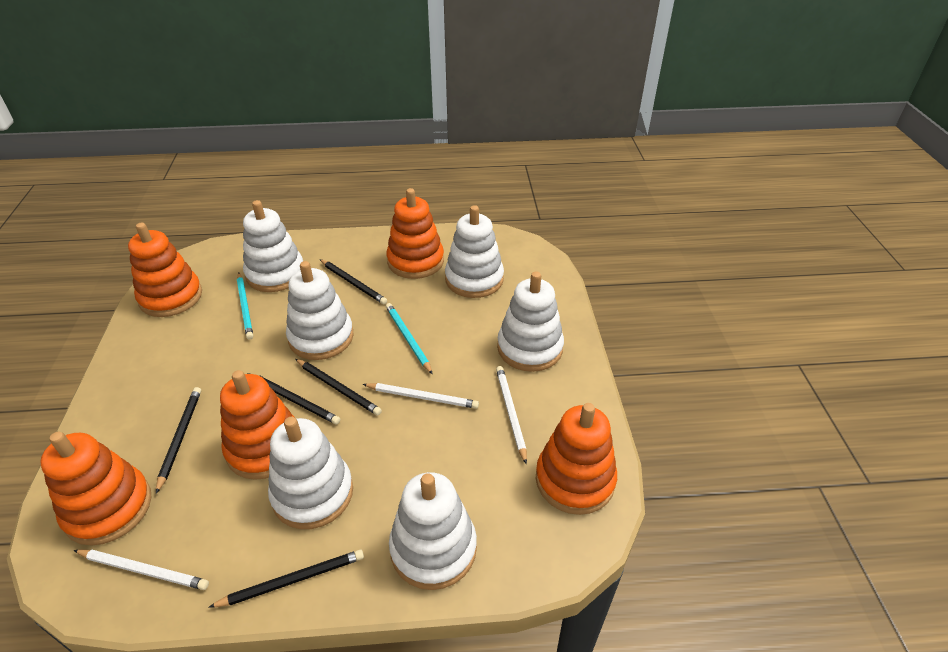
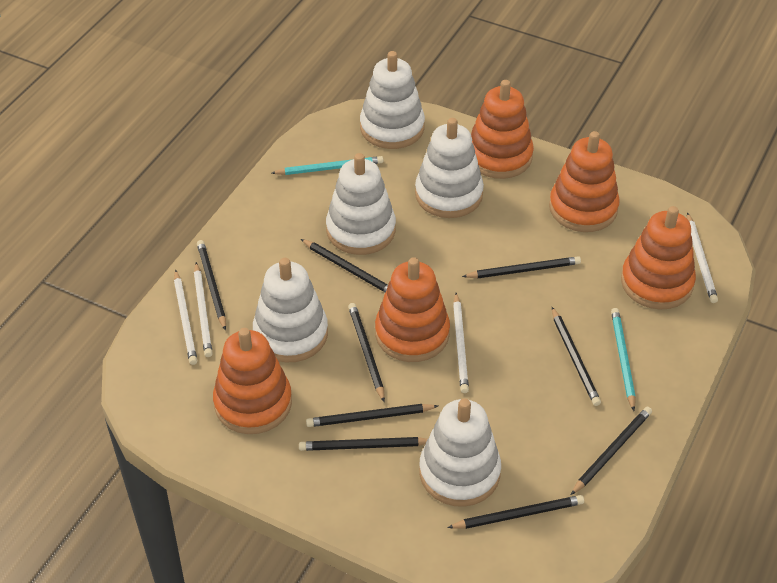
black pencil: [156,387,201,494] [208,550,364,608] [247,373,340,424] [295,359,382,416] [320,259,387,305] = 5 -> [197,240,226,331] [299,437,428,451] [301,239,388,292] [306,404,438,427] [348,303,385,402] [447,495,584,529] [462,256,581,278] [552,307,601,406] [571,407,652,495] = 9
white pencil: [74,550,209,590] [363,383,479,409] [496,366,527,464] = 3 -> [174,270,197,365] [194,262,213,357] [453,293,469,393] [687,213,718,303] = 4
white stacking toy: [243,200,303,292] [268,417,353,529] [286,261,354,360] [389,472,477,590] [445,205,504,298] [497,272,564,372] = 6 -> [253,258,328,362] [326,153,396,255] [360,51,425,149] [415,118,484,218] [419,398,501,507] = 5

